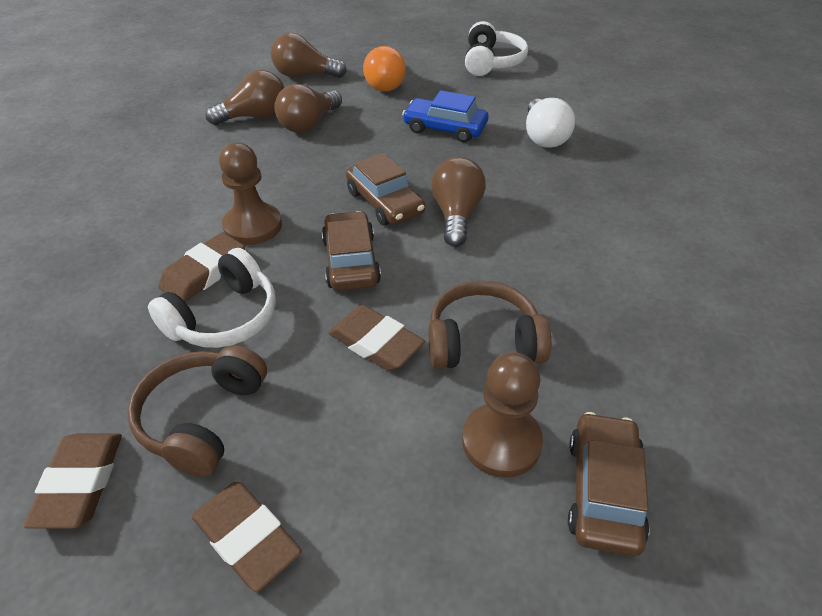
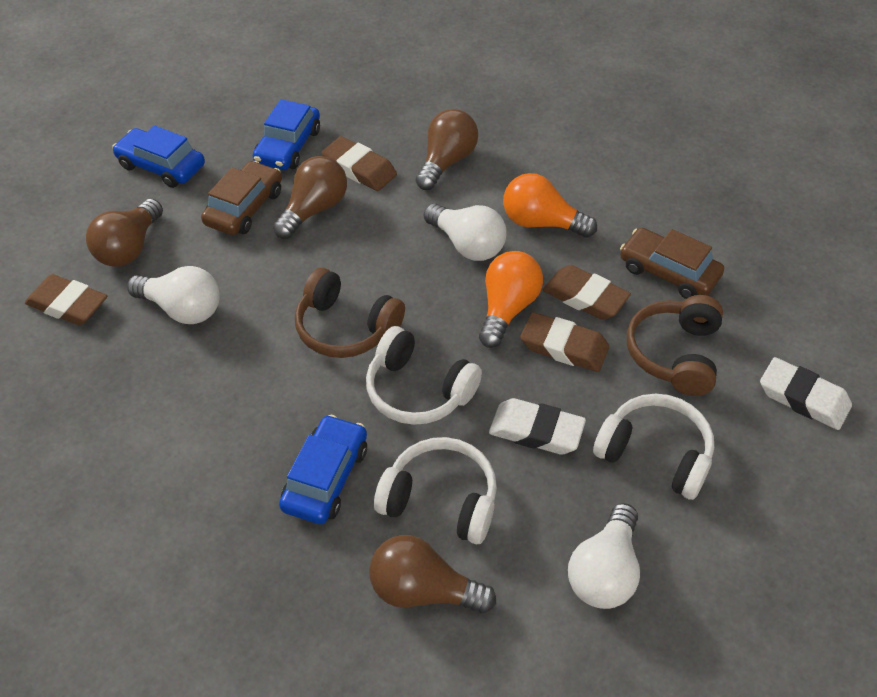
blue car: [402,90,488,143] = 1 -> [112,125,205,188] [253,99,320,170] [279,415,367,524] = 3
brown car: [322,211,381,291] [346,153,425,226] [568,412,650,556] = 3 -> [201,161,282,235] [620,228,724,299] = 2
brown pawn: [219,143,282,245] [462,352,543,478] = 2 -> none = 0
orange light bulb: [363,46,406,92] = 1 -> [479,251,543,348] [503,173,597,238] = 2
white eraser: none = 0 -> [489,398,586,455] [760,357,852,430] = 2
white headphones: [148,248,276,348] [465,21,528,76] = 2 -> [366,326,482,425] [374,437,497,544] [593,394,714,500] = 3
white light bulb: [526,98,575,148] = 1 -> [127,266,220,324] [424,203,507,261] [568,503,640,609] = 3

